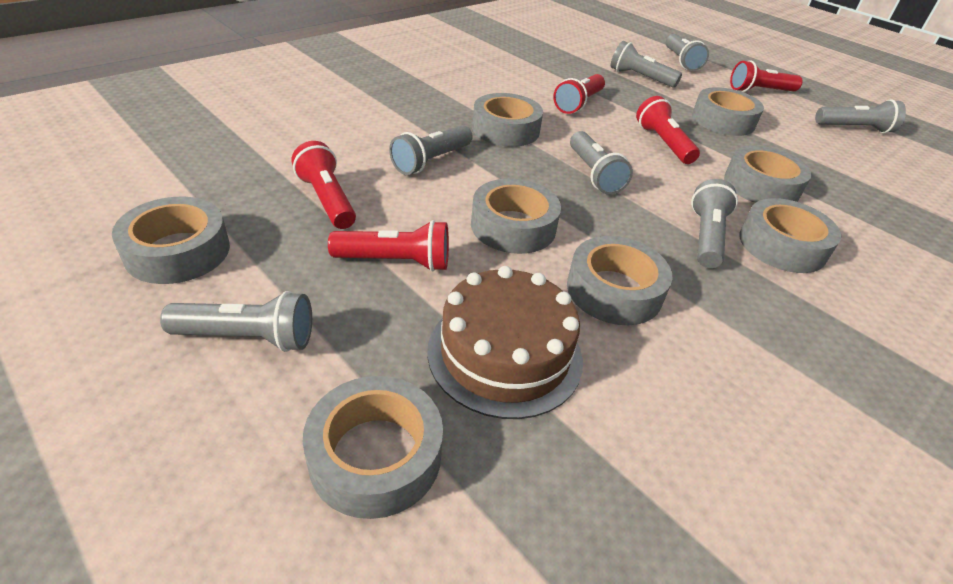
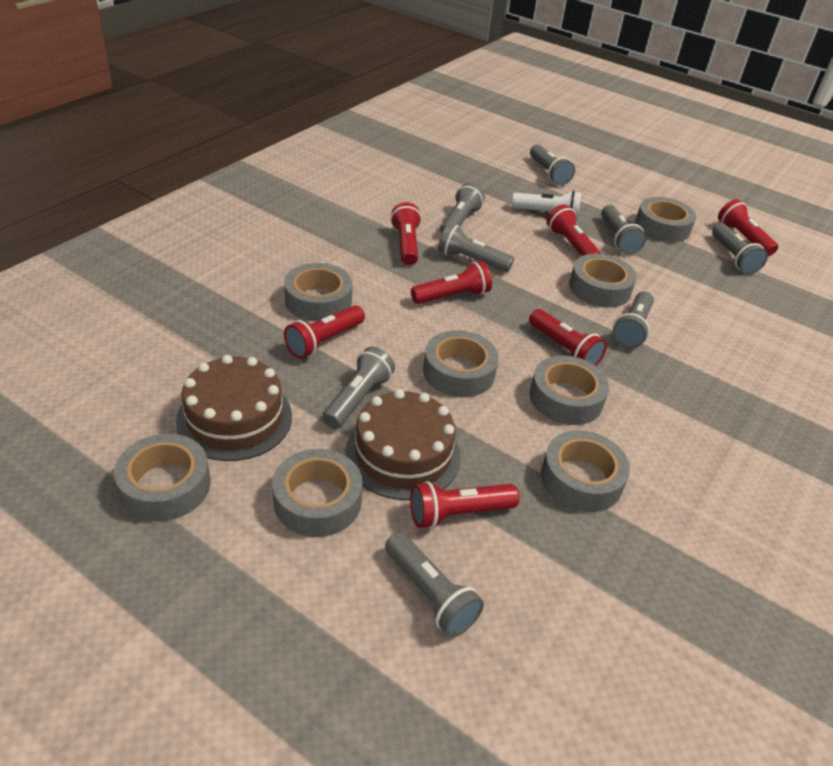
brown cake: [427,266,583,419] = 1 -> [176,355,292,461] [346,389,461,500] = 2
grey flashlight: [160,291,312,352] [389,125,473,175] [570,131,633,195] [611,41,682,88] [666,34,709,71] [691,179,738,268] [815,99,906,133] = 7 -> [323,347,395,429] [385,532,484,637] [438,223,514,272] [440,183,485,234] [530,144,575,185] [601,205,646,254] [612,291,654,349] [712,223,768,274] = 8
red flashlight: [292,141,356,229] [328,220,449,272] [553,74,605,114] [636,96,700,164] [730,60,803,92] = 5 -> [284,305,365,359] [390,202,422,266] [410,481,519,529] [411,261,492,304] [529,309,607,366] [546,205,601,256] [718,199,778,256] = 7
white flashlight: none = 0 -> [512,190,581,220] = 1

